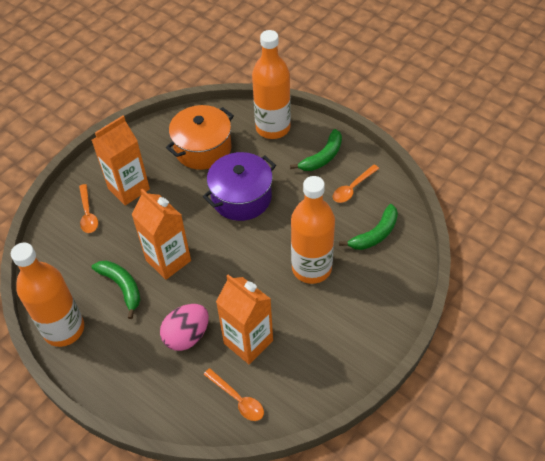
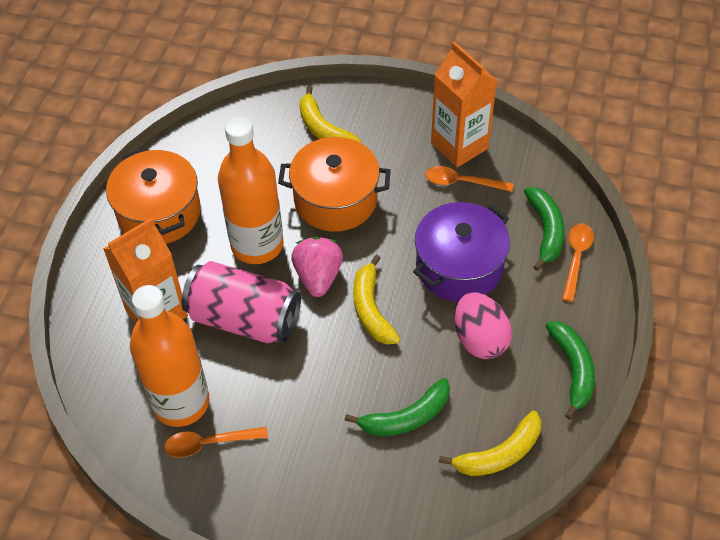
orange bottle: [11,243,84,347] [252,30,291,139] [291,176,335,284] = 3 -> [130,285,209,427] [218,116,283,264] = 2
orange carton: [92,116,150,206] [131,189,191,280] [216,274,273,365] = 3 -> [103,217,188,323] [431,42,497,167] = 2
orange pot: [166,105,234,170] = 1 -> [106,147,201,244] [278,137,391,232] = 2
pink can: none = 0 -> [182,261,301,343] = 1
pink strawberry: none = 0 -> [291,237,343,297] = 1
yellow banana: none = 0 -> [299,86,361,143] [353,255,400,345] [439,411,541,476] = 3

